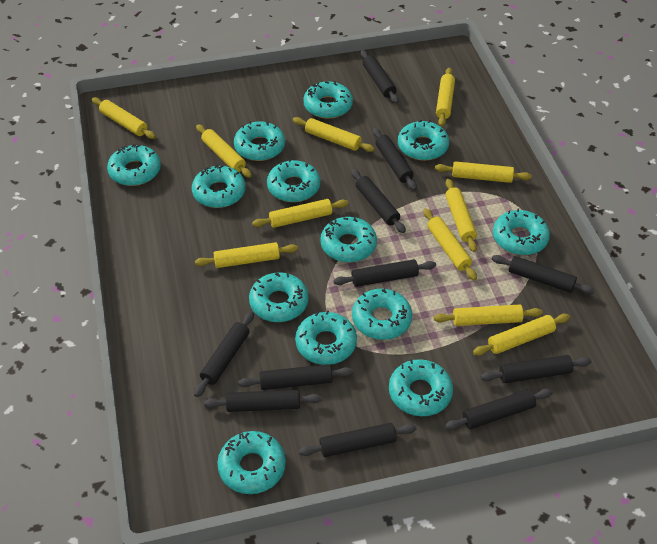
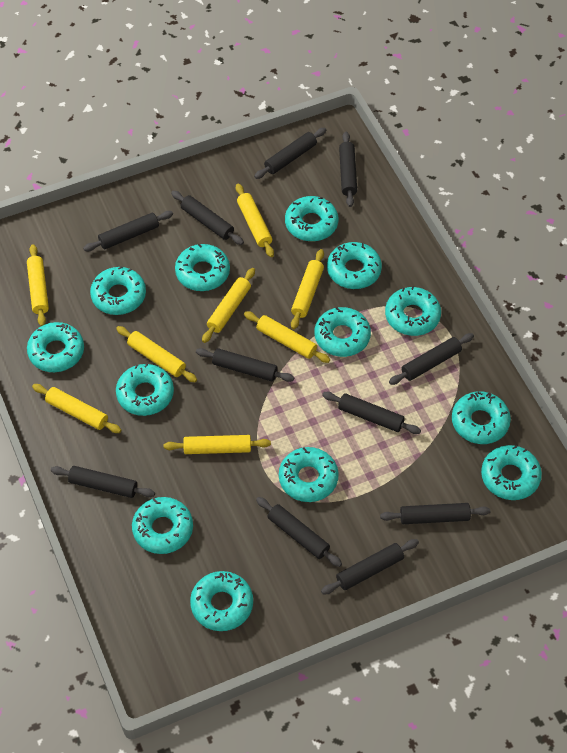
yellow rolling pin: [92,97,156,139] [195,242,298,268] [196,125,252,178] [252,199,349,228] [293,117,375,152] [423,208,477,280] [434,305,543,326] [435,161,532,183] [436,68,455,127] [445,179,477,252] [473,314,570,356] = 11 -> [27,244,49,326] [32,384,121,433] [116,326,197,382] [164,435,271,454] [202,268,255,343] [236,184,274,257] [244,311,330,363] [291,249,324,329] = 8

